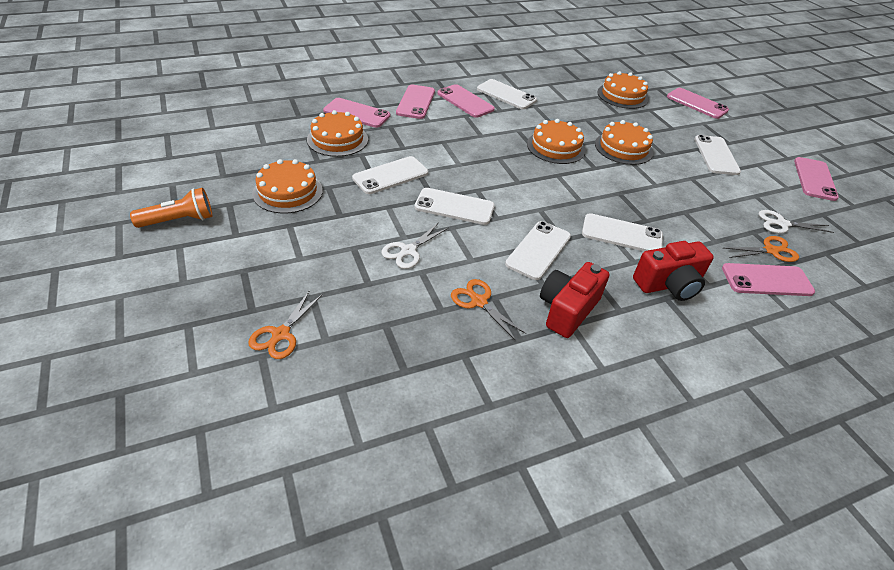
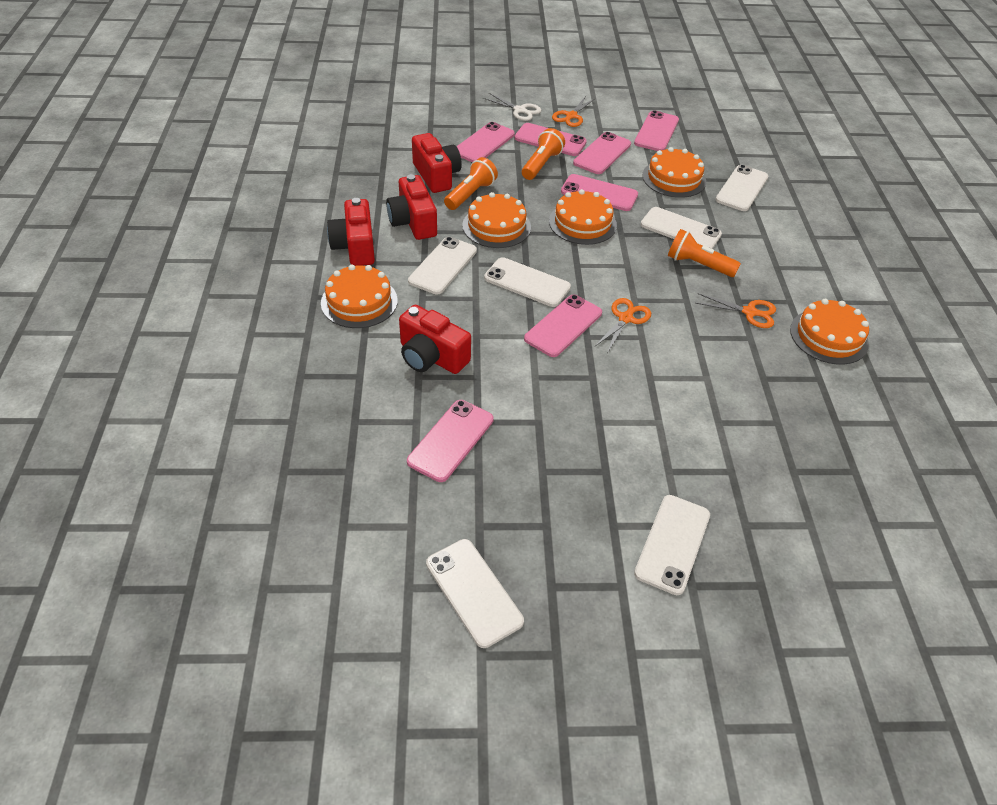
orange flashlight: [130,188,212,228] = 1 -> [444,157,498,210] [522,128,565,180] [668,229,741,277] = 3
pink phone: [323,98,390,128] [396,85,435,119] [437,84,495,118] [667,88,729,119] [722,263,815,296] [794,157,839,201] = 6 -> [407,400,494,482] [457,122,515,162] [515,123,587,156] [524,295,602,357] [561,174,638,211] [573,132,631,174] [634,110,679,151] = 7
red camera: [540,262,610,338] [633,241,714,301] = 2 -> [327,198,375,266] [386,174,437,240] [399,305,471,374] [412,133,462,193] = 4
white scissors: [381,222,448,269] [758,210,834,233] = 2 -> [483,93,541,121] = 1

